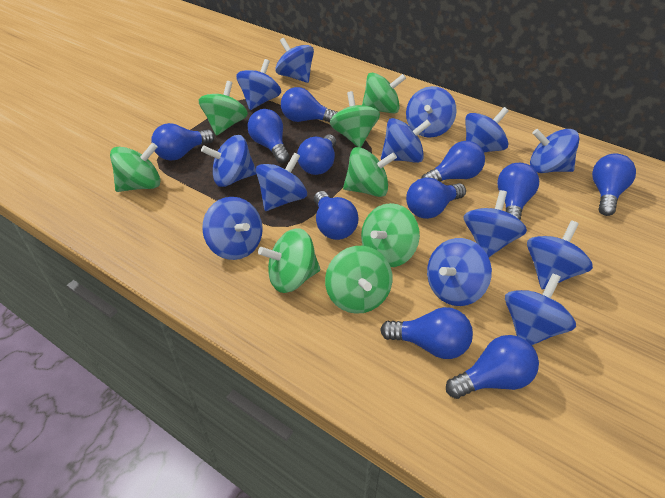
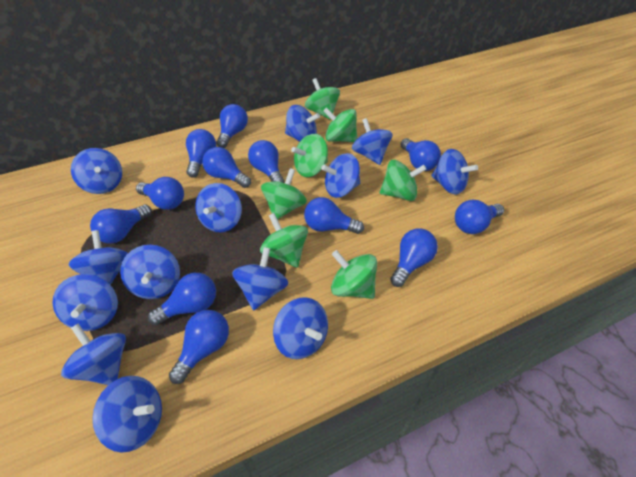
blue light bulb: [151,123,215,161] [247,109,289,163] [281,87,338,123] [297,135,336,175] [314,191,358,240] [380,307,473,359] [406,178,466,219] [422,141,485,182] [446,335,539,399] [497,163,539,220] [592,154,636,216] = 11 -> [90,204,152,244] [136,177,184,210] [148,273,216,326] [169,310,229,384] [186,129,216,178] [202,147,251,188] [216,104,248,148] [248,140,284,183] [304,197,364,234] [390,229,438,287] [400,138,441,171] [455,200,504,234] = 12
green spinning top: [110,143,160,192] [198,81,248,136] [258,228,320,293] [325,246,392,314] [330,91,380,147] [343,147,397,197] [361,203,420,267] [362,72,406,113] = 8 -> [260,213,308,268] [261,168,307,220] [291,134,328,177] [305,78,340,120] [323,107,357,142] [331,250,377,299] [380,160,427,201] = 7

